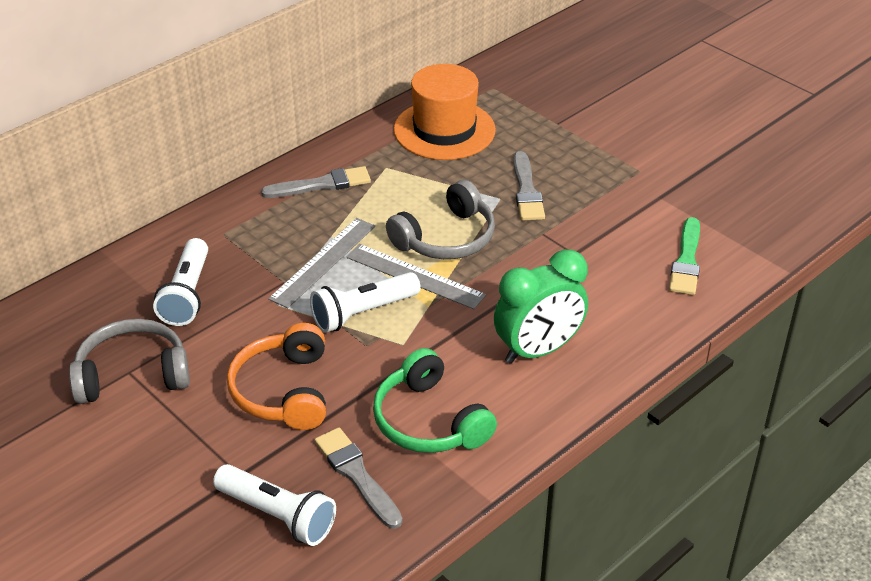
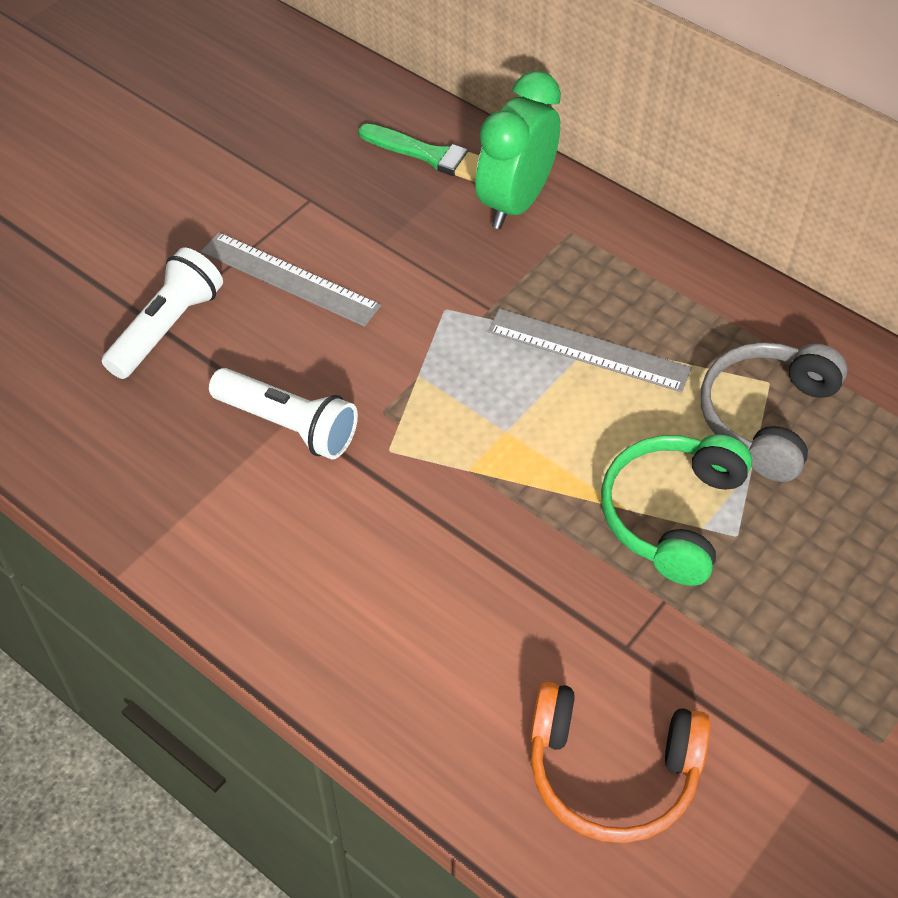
grey brush: [261,166,371,198] [315,427,402,529] [513,151,545,221] = 3 -> none = 0
grey headphones: [69,319,190,404] [386,180,495,259] = 2 -> [701,342,848,482] = 1
orange hat: [394,64,496,160] = 1 -> none = 0
white flashlight: [153,238,208,326] [213,464,336,546] [310,272,421,333] = 3 -> [102,247,223,379] [209,368,358,460] = 2

